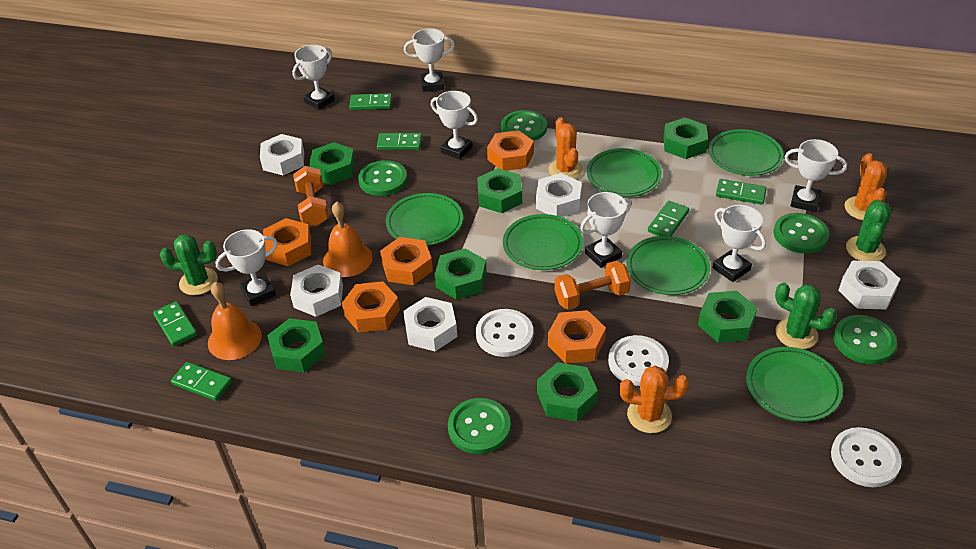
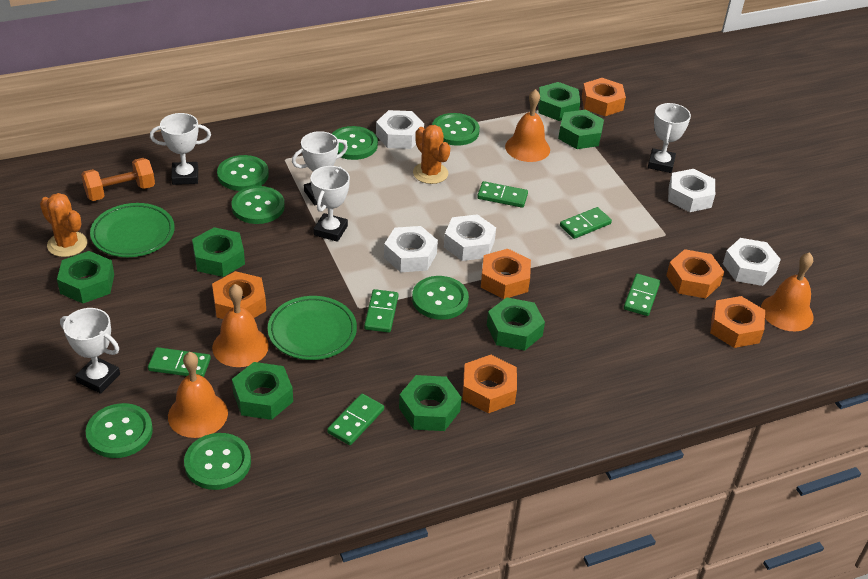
green button: [358,160,407,196] [448,398,511,454] [501,110,547,141] [774,213,829,253] [833,315,897,364] = 5 -> [86,403,153,458] [184,433,251,490] [217,155,269,191] [232,186,285,224] [332,126,378,160] [412,276,469,320] [432,113,480,146] = 7
green cactus: [160,234,218,295] [775,282,837,349] [846,200,891,261] = 3 -> none = 0
green plate: [386,193,463,246] [503,214,583,270] [587,148,662,197] [626,236,710,295] [709,129,784,176] [746,347,843,422] = 6 -> [90,203,175,257] [268,296,357,360] = 2
orange bell: [208,282,262,360] [323,201,373,277] = 2 -> [168,352,228,438] [212,284,269,367] [505,89,550,162] [761,252,814,331] = 4
orange cactus: [548,117,583,179] [620,366,689,433] [844,153,887,220] = 3 -> [40,193,87,257] [413,125,450,184] = 2
orange dumbbell: [293,166,329,226] [555,261,631,310] = 2 -> [81,158,155,201] = 1
orange nut: [263,218,311,266] [342,281,400,332] [380,237,433,285] [487,130,534,171] [548,310,606,364] = 5 -> [212,271,266,319] [462,355,517,414] [481,249,531,299] [582,78,626,116] [666,249,724,298] [710,296,765,348] = 6
white button: [476,309,533,357] [608,335,669,386] [831,427,902,487] = 3 -> none = 0
white trophy: [215,229,278,306] [292,45,335,110] [404,28,455,92] [431,91,478,159] [580,192,631,268] [712,205,766,282] [785,139,847,212] = 7 -> [60,308,120,394] [150,113,211,185] [292,131,348,205] [310,166,350,242] [648,103,691,173] = 5

